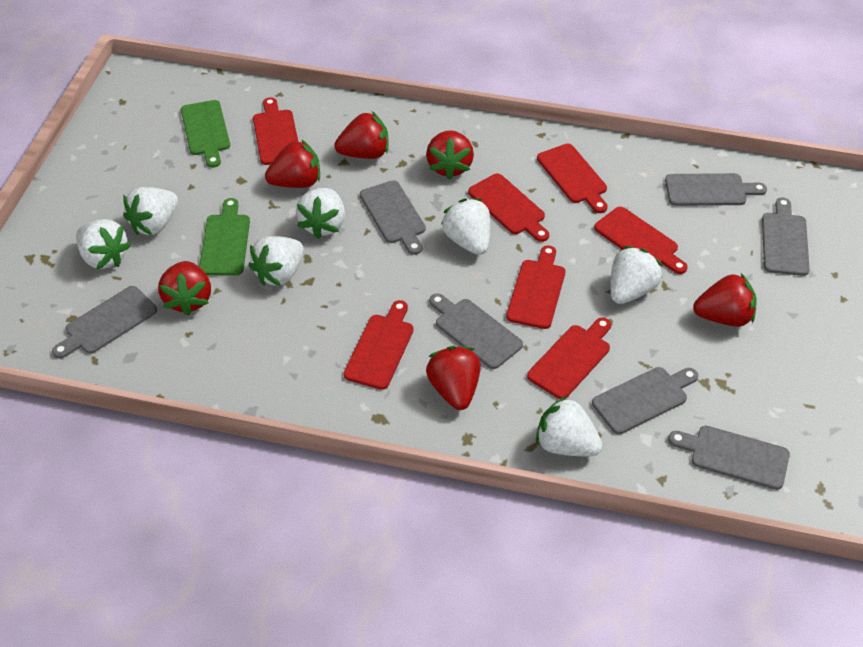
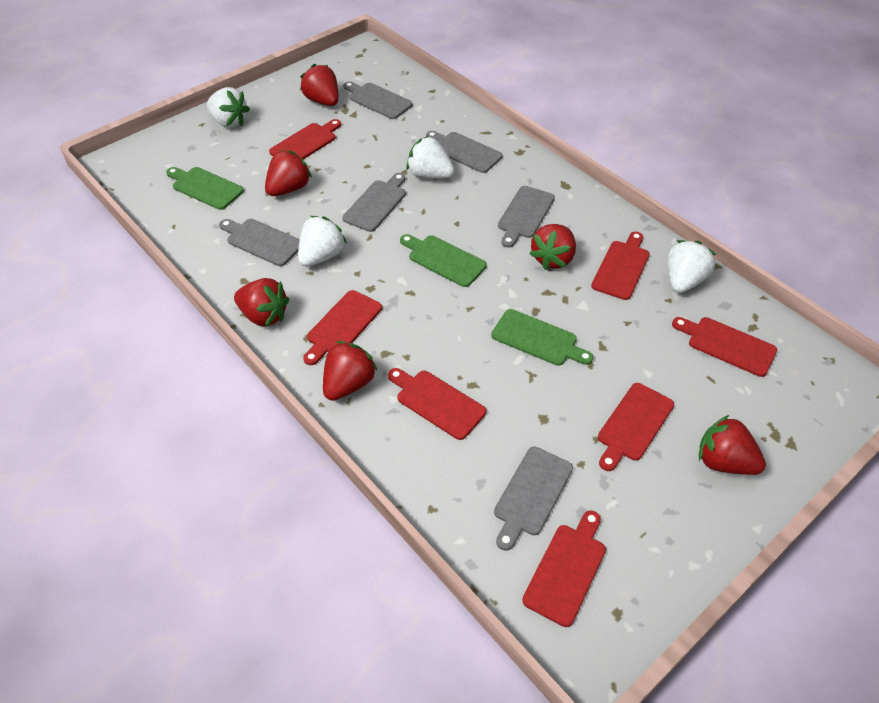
green cutting board: [181,100,230,168] [199,198,250,275] = 2 -> [166,167,244,210] [400,234,487,287] [491,309,593,366] = 3
grey cutting board: [52,286,157,359] [360,180,426,255] [429,293,523,369] [592,367,698,434] [665,173,767,206] [668,426,790,490] [762,198,810,276] = 7 -> [219,219,300,266] [342,173,406,232] [343,81,413,119] [426,131,502,173] [494,447,573,551] [498,186,555,248] = 6
white strawberry: [76,219,131,269] [123,187,178,235] [248,236,304,286] [296,188,345,239] [441,199,490,255] [536,396,602,456] [610,246,663,304] = 7 -> [207,87,250,128] [298,216,347,267] [406,136,455,179] [668,240,716,293] = 4

